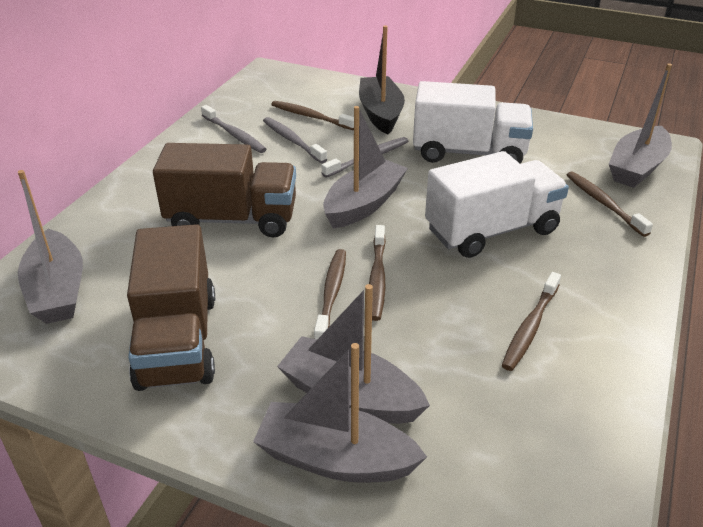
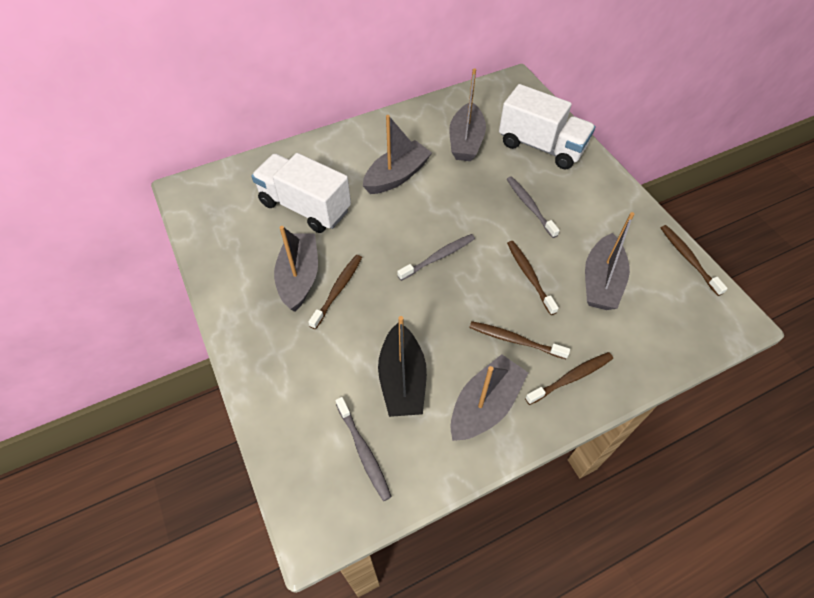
brown truck: [127,224,215,391] [153,143,296,237] = 2 -> none = 0

